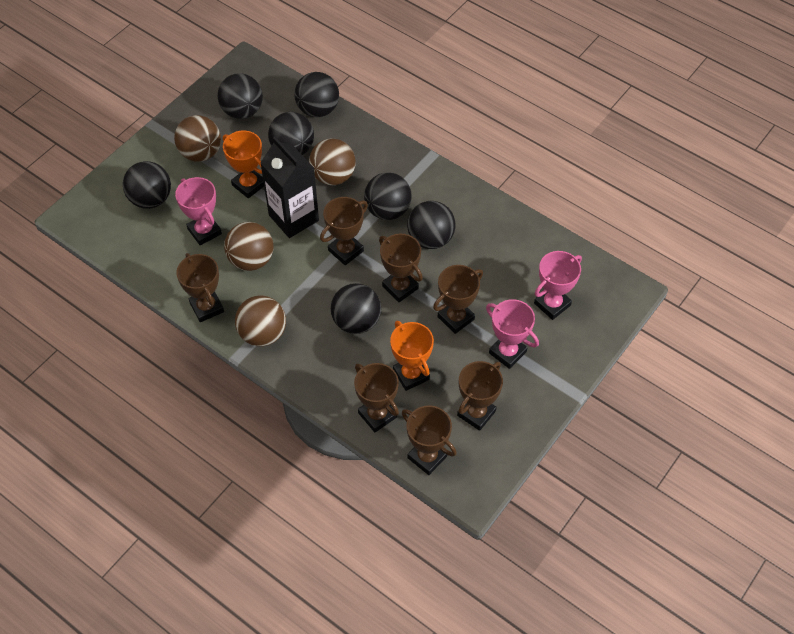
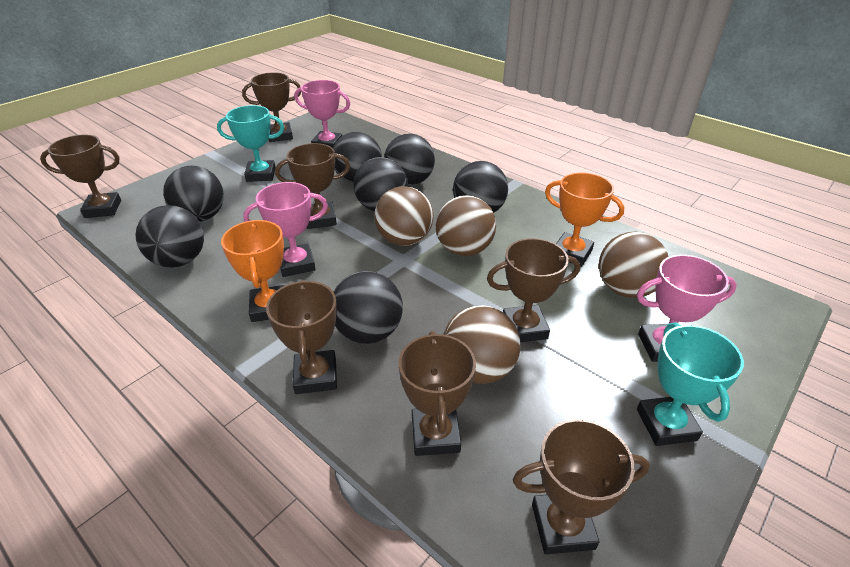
black carton: [260,137,319,238] = 1 -> none = 0
turquoise trophy: none = 0 -> [217,105,284,182] [637,322,744,446] = 2

